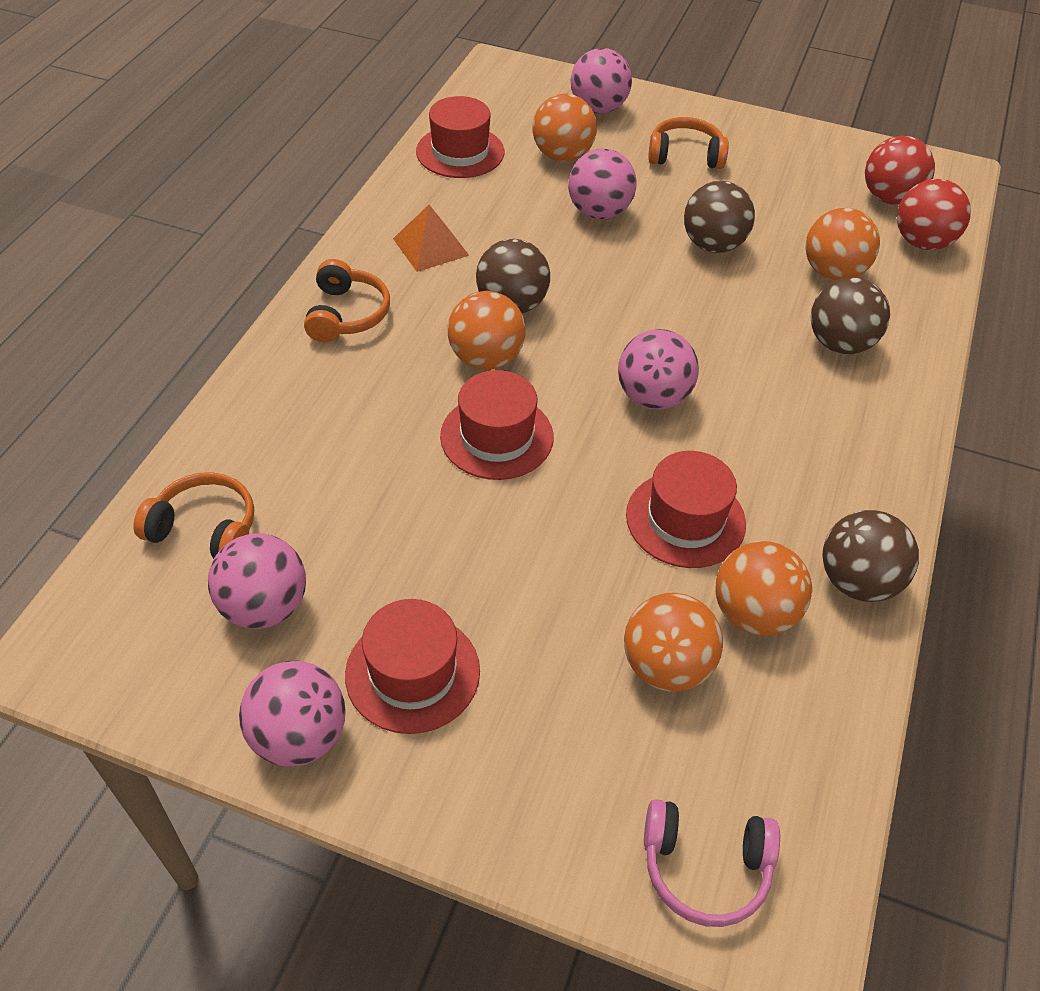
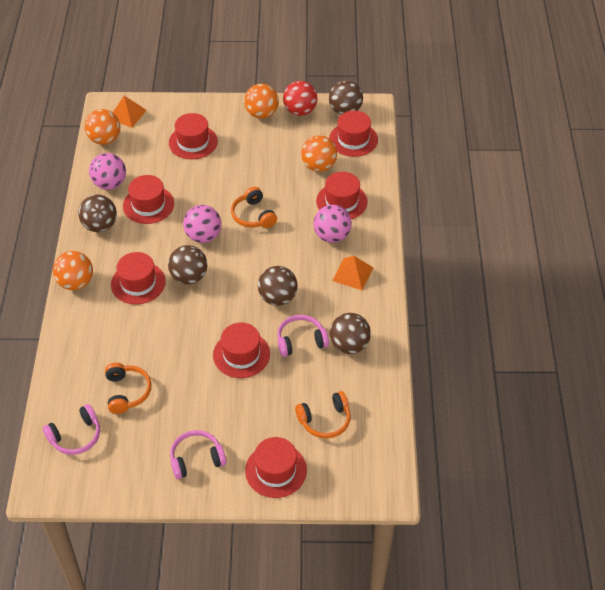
brown ball: [476,239,550,313] [684,181,755,253] [811,277,890,354] [822,510,919,602] = 4 -> [78,195,117,232] [168,245,207,284] [258,266,298,306] [329,80,363,115] [330,313,371,354] = 5
orange ball: [448,291,526,370] [533,94,597,162] [624,593,723,692] [715,541,812,636] [805,208,880,281] = 5 -> [53,251,93,290] [85,109,120,145] [244,84,279,119] [301,136,337,172] = 4
orange pyramid: [393,205,469,272] = 1 -> [113,96,147,128] [332,256,373,290] = 2
pink ball: [208,534,306,629] [239,661,346,767] [568,149,637,219] [571,48,632,114] [618,329,699,410] = 5 -> [89,153,126,190] [183,205,221,243] [313,205,352,243] = 3
pink headphones: [644,799,780,927] = 1 -> [43,404,100,455] [170,430,226,479] [277,315,329,357] = 3
red ball: [865,136,935,205] [897,179,971,250] = 2 -> [283,81,317,116] = 1
red hat: [345,599,480,734] [416,96,504,178] [440,370,554,480] [626,451,746,568] = 4 -> [111,252,166,304] [123,175,174,224] [169,113,218,159] [213,323,270,378] [245,437,307,498] [316,172,368,219] [329,111,378,157] = 7

